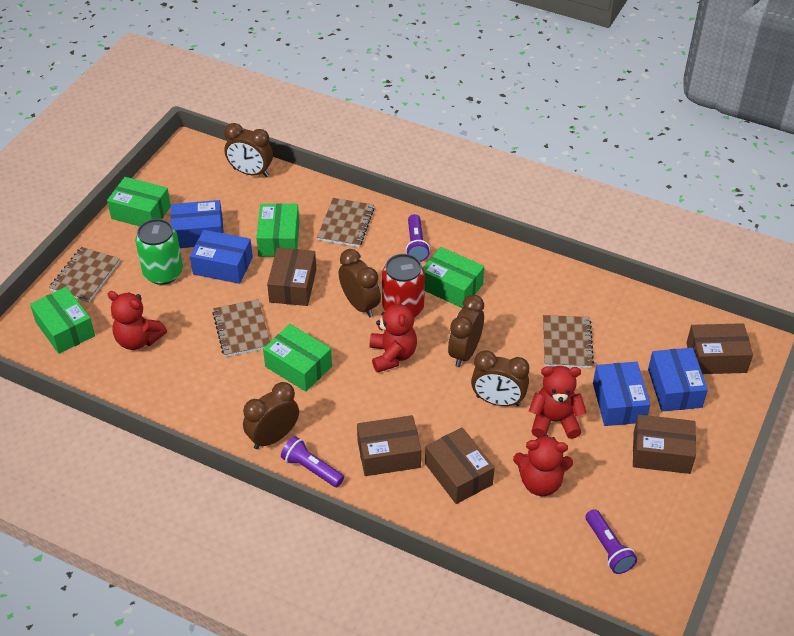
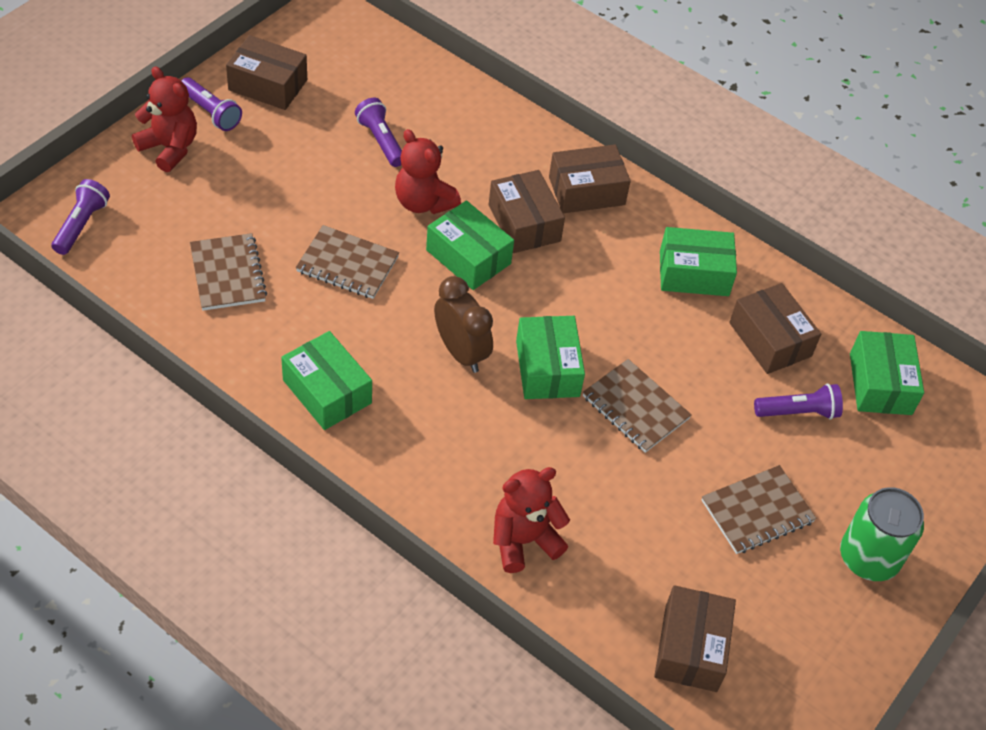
blue box: [171,200,224,248] [190,230,253,284] [593,362,650,426] [648,348,708,411] = 4 -> none = 0
brown clock: [224,123,273,177] [243,382,299,449] [339,249,381,317] [448,295,484,367] [471,350,529,406] = 5 -> [434,276,493,373] = 1
purple flashlight: [281,436,344,487] [406,214,430,262] [586,509,637,574] = 3 -> [51,179,110,255] [181,77,242,131] [355,98,402,167] [754,383,843,419] = 4
red can: [382,254,425,317] = 1 -> none = 0
red teddy bear: [108,291,167,350] [370,295,417,373] [513,435,573,496] [529,366,587,439] = 4 -> [132,66,197,172] [395,129,461,214] [493,467,570,573] = 3

